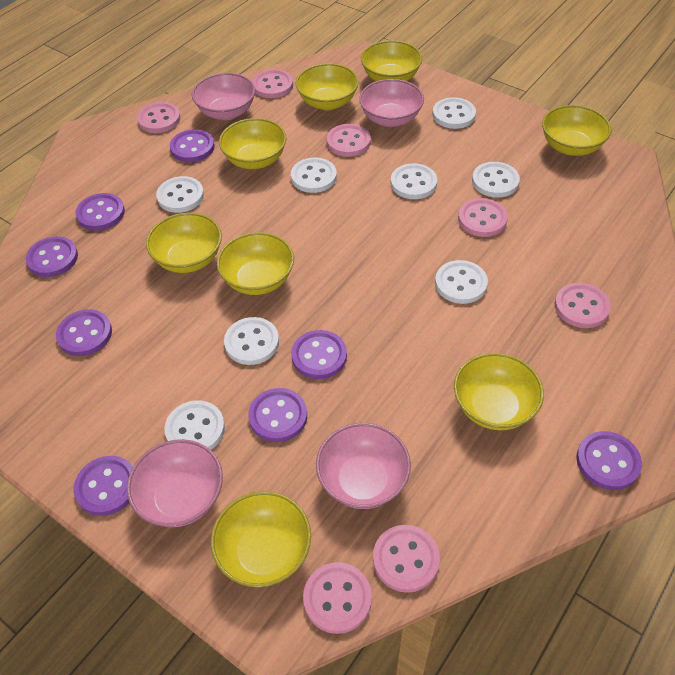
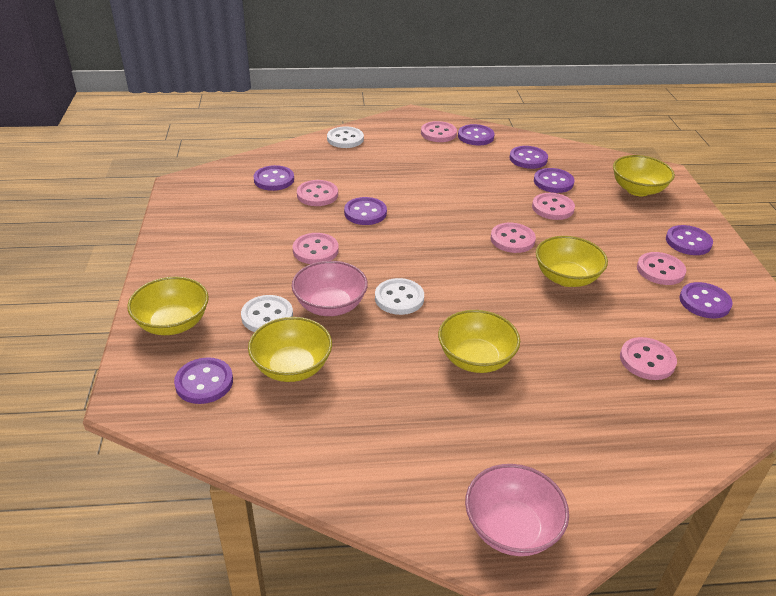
pink bowl: [127,439,223,527] [192,73,255,120] [316,423,411,509] [359,79,424,127] = 4 -> [292,261,368,316] [465,464,569,556] = 2
white button: [156,176,204,213] [164,400,225,450] [224,317,279,365] [291,158,337,193] [391,163,437,199] [433,97,476,129] [435,260,488,304] [472,162,520,198] = 8 -> [241,295,293,332] [327,126,364,148] [375,278,424,315] = 3
yellow bowl: [146,213,222,273] [211,491,311,587] [217,232,294,295] [219,118,287,169] [296,63,359,110] [361,40,422,81] [454,353,544,430] [542,105,611,156] = 8 -> [127,277,209,335] [248,317,332,382] [438,310,520,373] [536,236,608,287] [613,155,675,196] = 5

